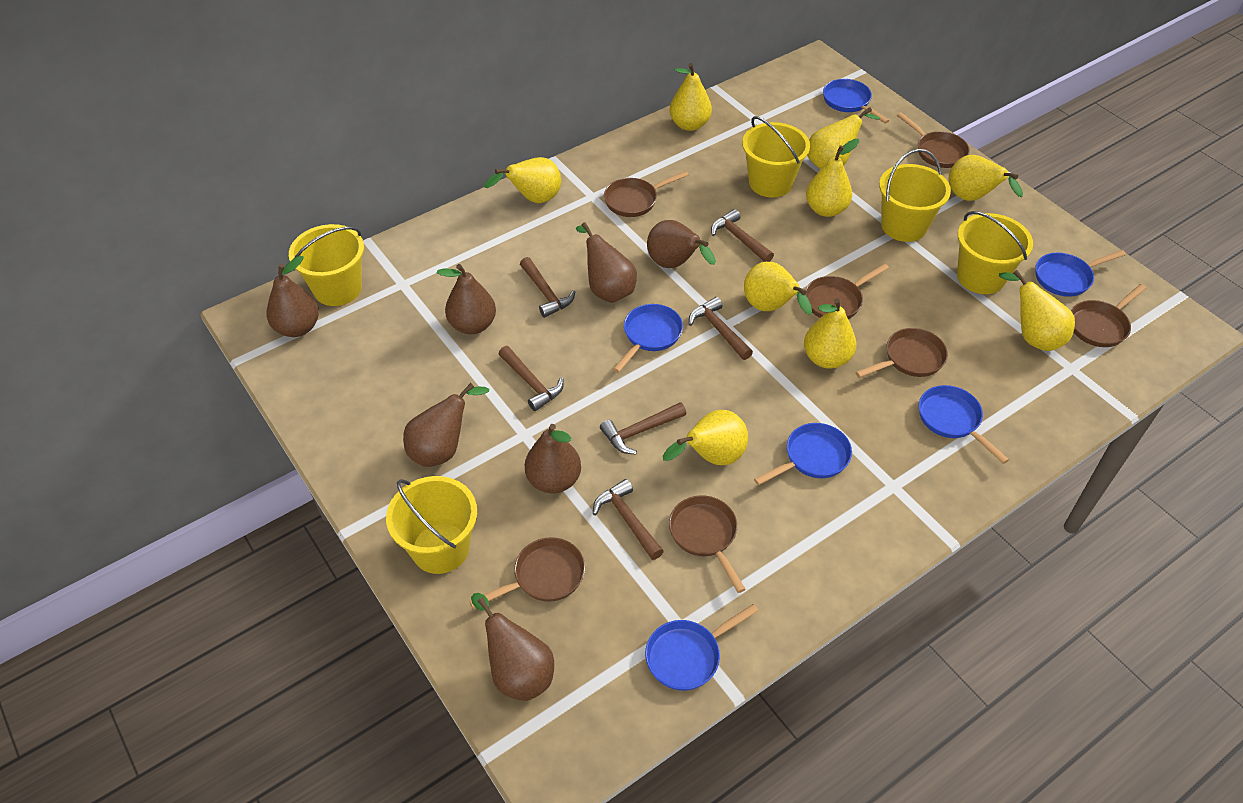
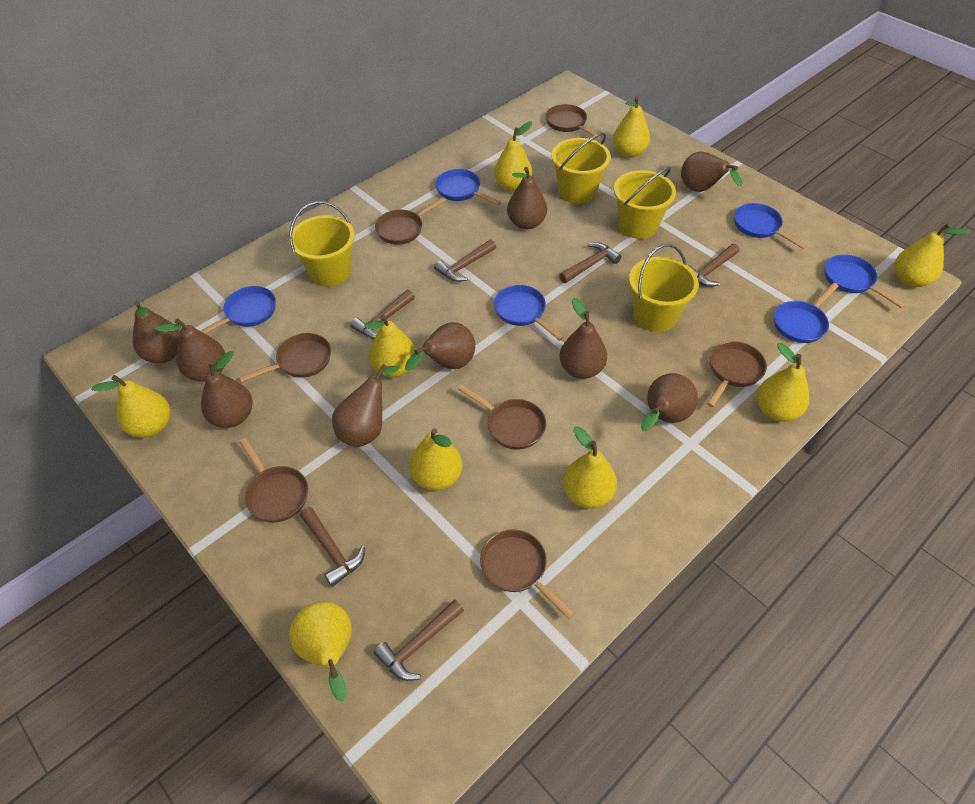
brown pear: [266,256,319,337] [403,383,489,467] [437,264,496,334] [471,593,554,701] [525,424,581,493] [576,222,637,303] [647,220,716,268] = 7 -> [133,301,180,363] [155,318,225,382] [201,351,253,428] [332,364,399,447] [405,322,475,370] [507,167,547,229] [560,298,607,379] [641,373,698,431] [681,152,742,192] = 9
yellow bucket: [289,224,364,306] [386,476,477,574] [742,116,810,198] [879,149,951,242] [957,211,1033,294] = 5 -> [289,201,355,287] [552,133,611,204] [614,166,676,239] [629,244,699,332] = 4

